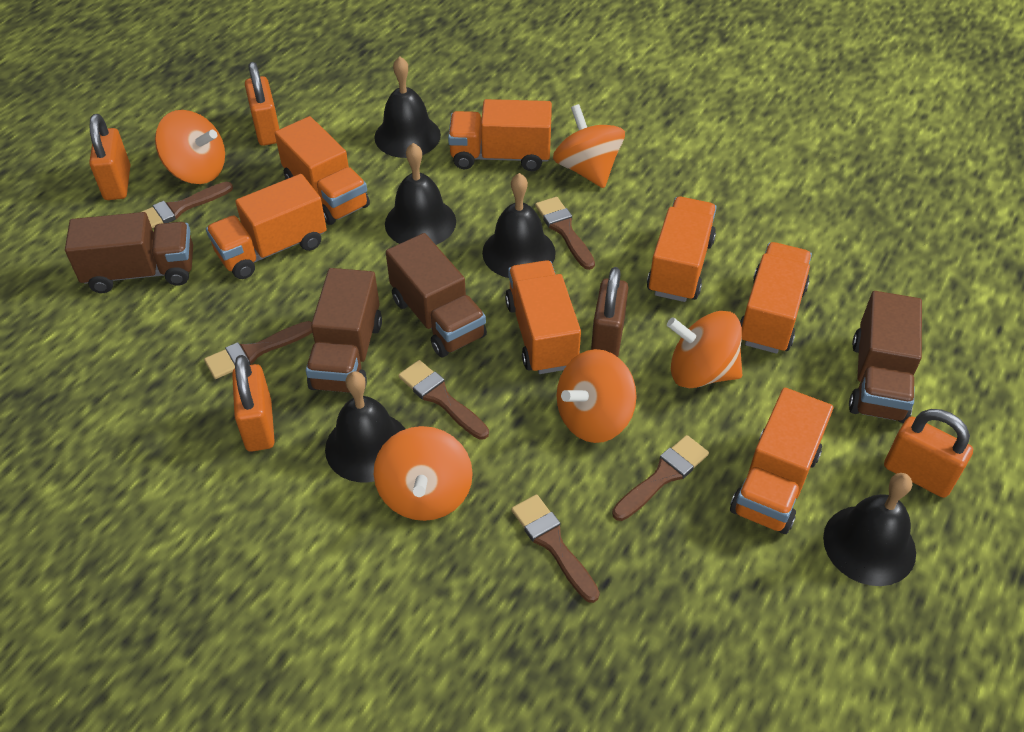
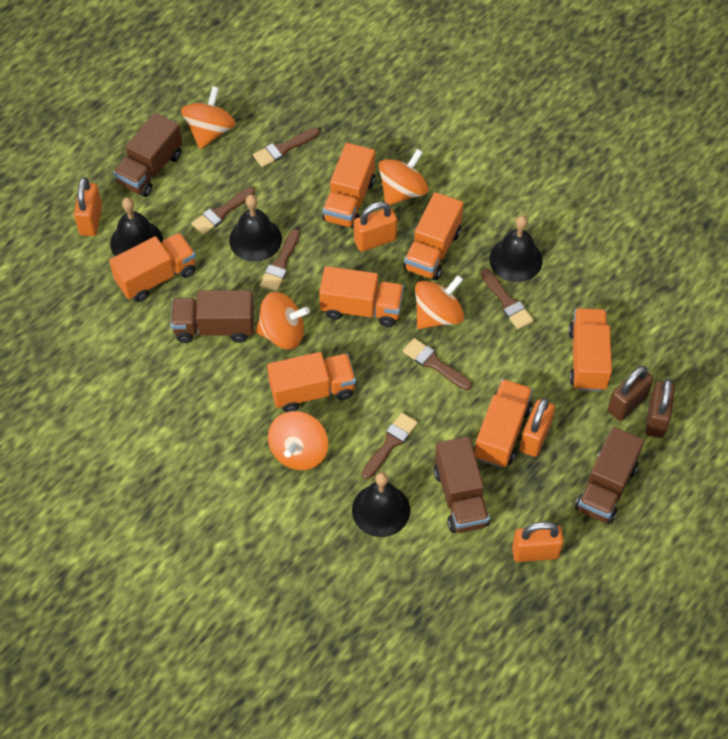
black bell: [325,371,405,482] [374,57,441,158] [385,143,456,245] [482,173,556,278] [823,473,916,586] = 5 -> [110,197,163,256] [229,195,282,262] [352,472,410,537] [489,215,543,282] = 4
brown padlock: [591,267,629,357] = 1 -> [608,366,653,421] [645,378,675,438] = 2

